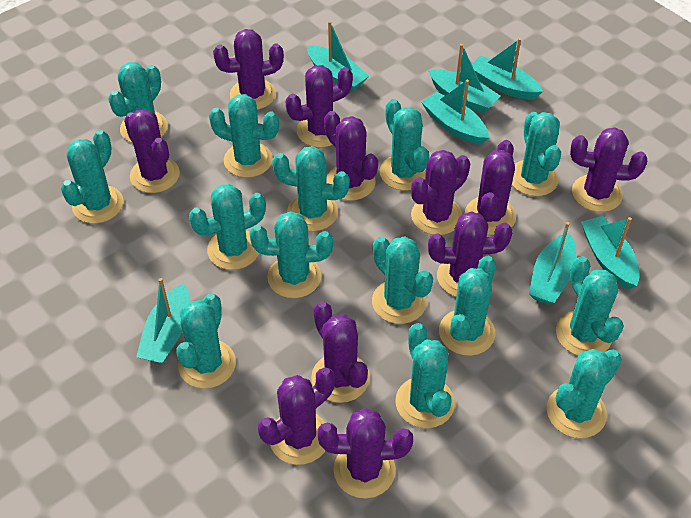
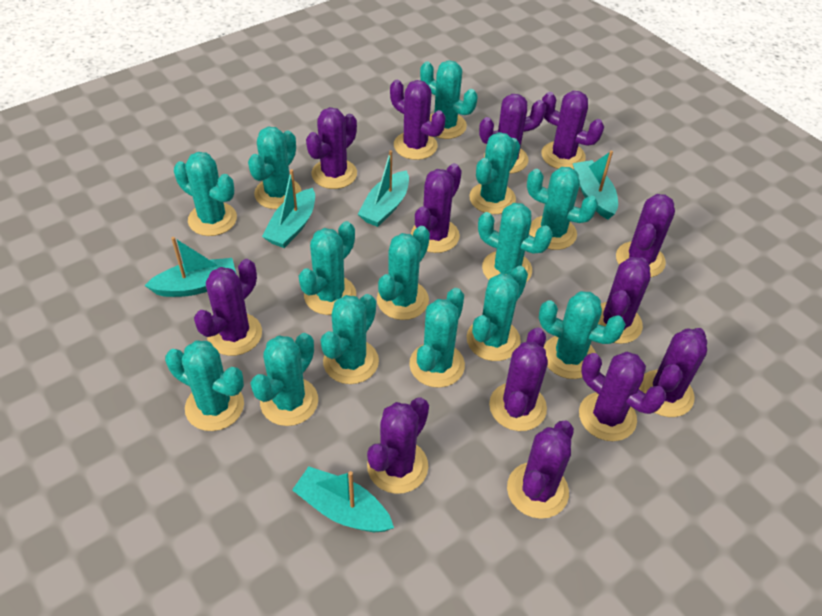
purple cactus: [124,109,180,193] [213,29,284,110] [258,367,335,465] [285,65,353,148] [311,301,370,403] [318,408,413,498] [324,111,378,201] [411,150,470,235] [428,211,513,297] [465,140,516,235] [570,127,647,212] = 11 -> [194,259,262,356] [306,107,357,189] [367,397,429,494] [390,80,445,160] [411,163,462,253] [479,94,546,174] [489,327,548,431] [507,421,574,519] [542,91,604,169] [579,352,666,441] [598,257,651,344] [616,194,675,277] [639,328,707,417] = 13
turquoise boat: [136,278,190,364] [307,21,369,92] [422,80,489,145] [429,44,500,113] [472,38,543,100] [529,222,576,305] [581,216,640,289] = 7 -> [144,237,237,297] [262,169,315,248] [292,466,394,532] [358,150,409,227] [573,151,618,219] = 5

